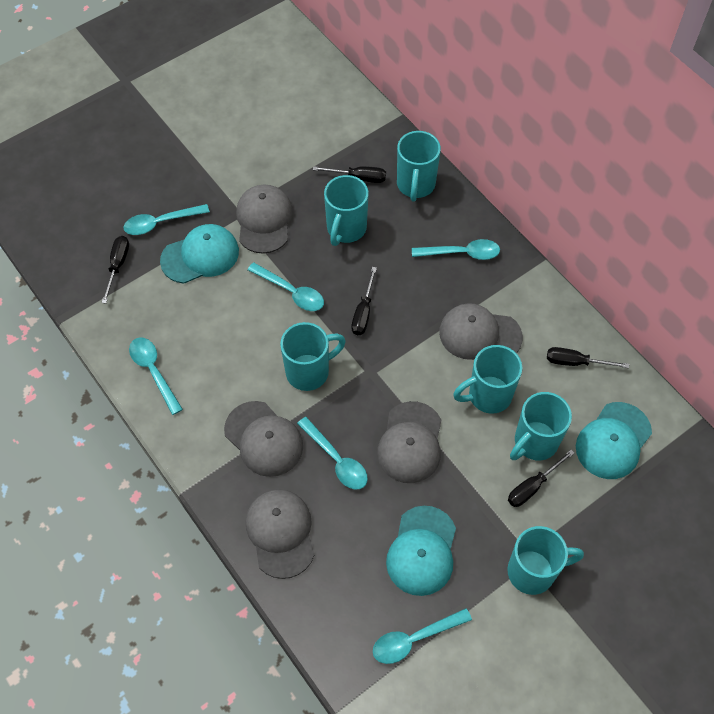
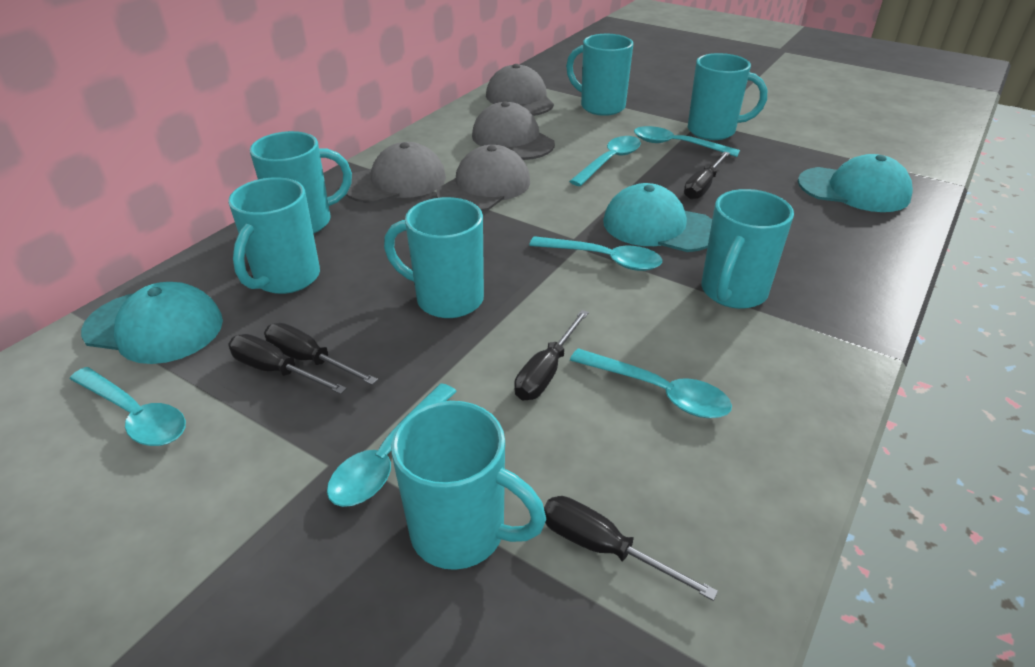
grey cap: [224,401,303,477] [236,185,293,254] [246,490,315,579] [377,401,441,483] [439,303,523,360] = 5 -> [346,142,446,203] [436,145,530,211] [472,101,555,160] [486,64,554,116] = 4
turquoise mug: [280,322,346,391] [324,175,369,246] [397,131,441,202] [453,345,522,414] [507,526,584,595] [510,392,572,461] = 6 -> [228,177,320,294] [250,131,352,234] [384,197,484,318] [391,401,546,570] [566,34,633,116] [688,53,767,140] [702,189,794,309] = 7

